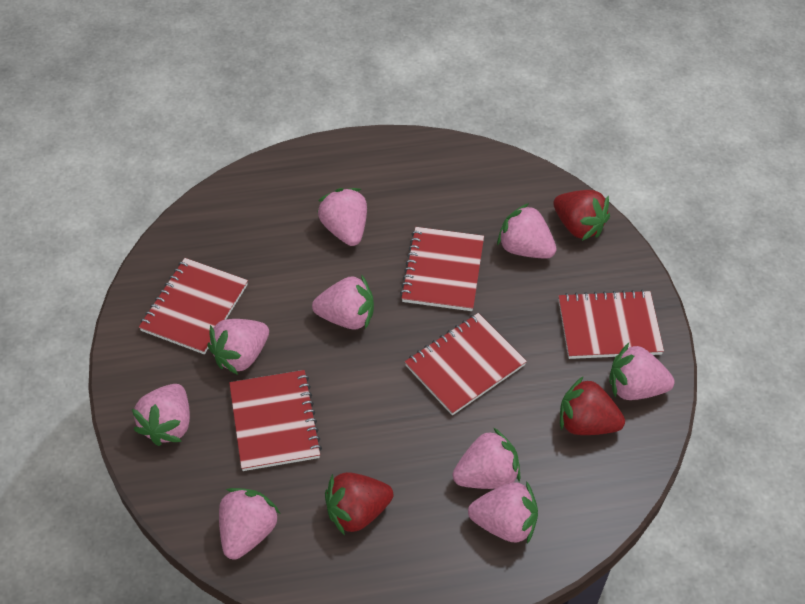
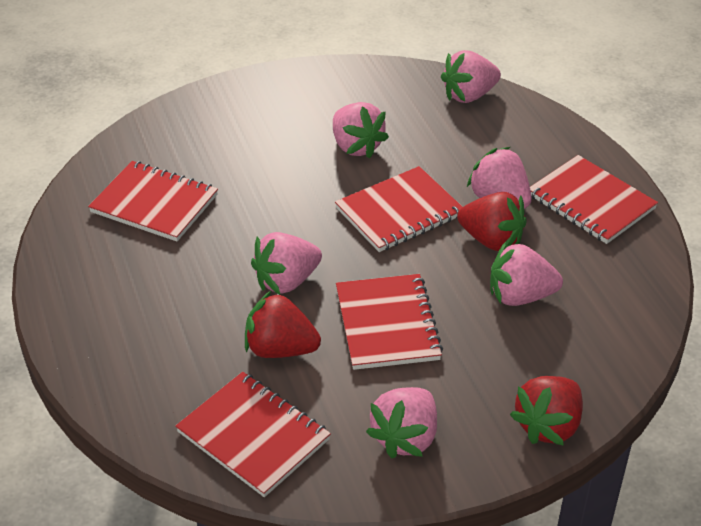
pink strawberry: [132,384,190,446] [208,319,269,375] [219,488,280,560] [312,274,374,330] [317,188,367,246] [453,428,520,489] [468,481,538,544] [497,203,557,259] [609,343,675,400] = 9 -> [251,232,322,294] [333,102,389,159] [366,387,437,459] [441,50,501,103] [467,147,532,209] [490,242,563,306] = 6

